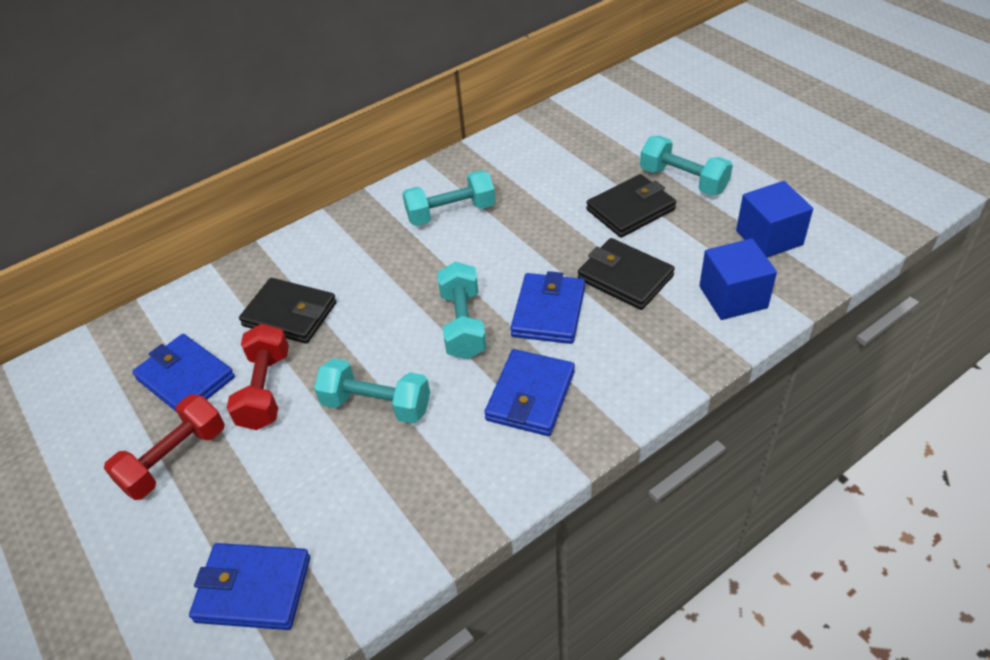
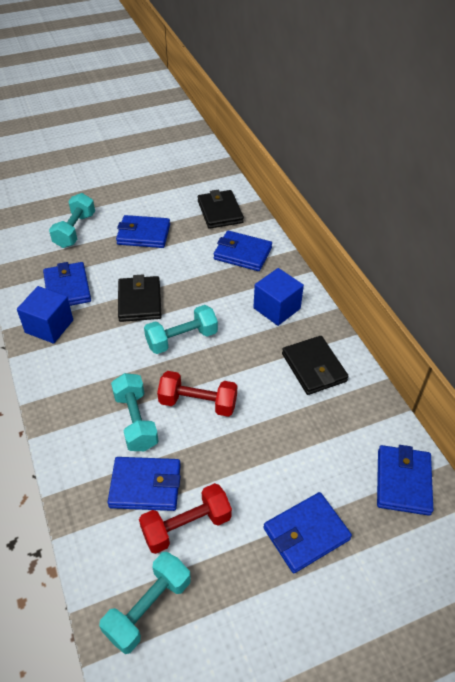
blue wallet: [132,334,235,411] [189,543,310,630] [484,349,575,436] [510,271,585,344] = 4 -> [43,262,91,306] [107,457,181,511] [116,215,170,248] [214,231,272,271] [264,492,352,573] [377,445,433,516] = 6

